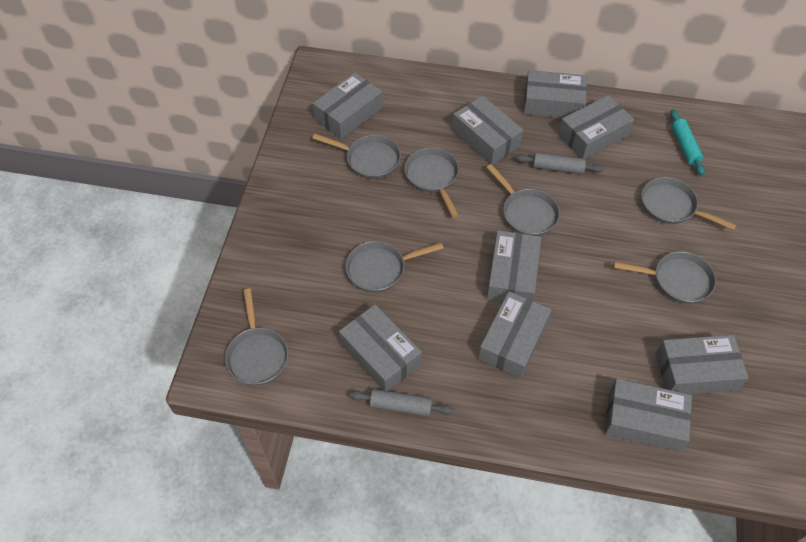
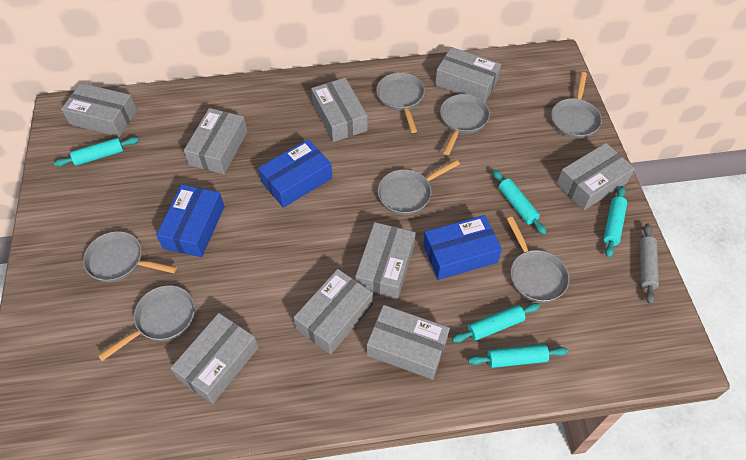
blue box: none = 0 -> [156,184,224,257] [258,139,332,208] [423,215,502,280] = 3
grey rolling pin: [349,389,453,416] [516,153,603,174] = 2 -> [640,224,659,305] = 1
turquoise rolling pin: [670,109,705,176] = 1 -> [54,137,139,167] [452,303,540,343] [468,344,568,368] [493,170,547,235] [603,186,627,258] = 5

